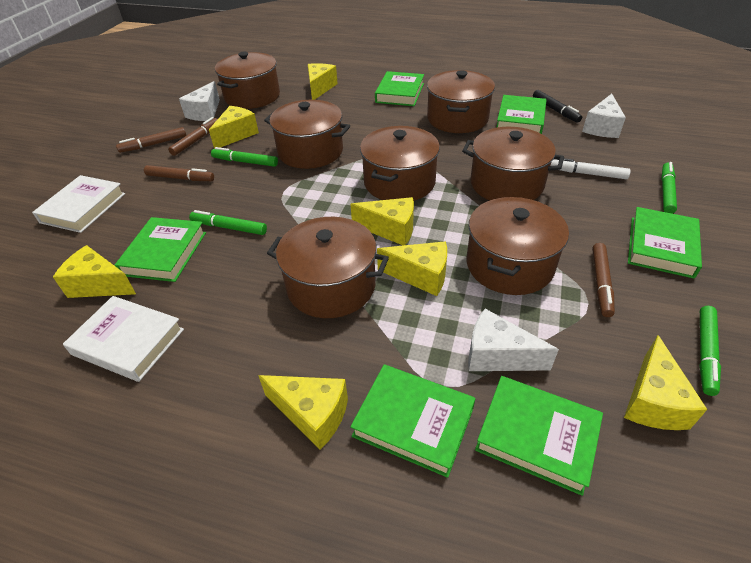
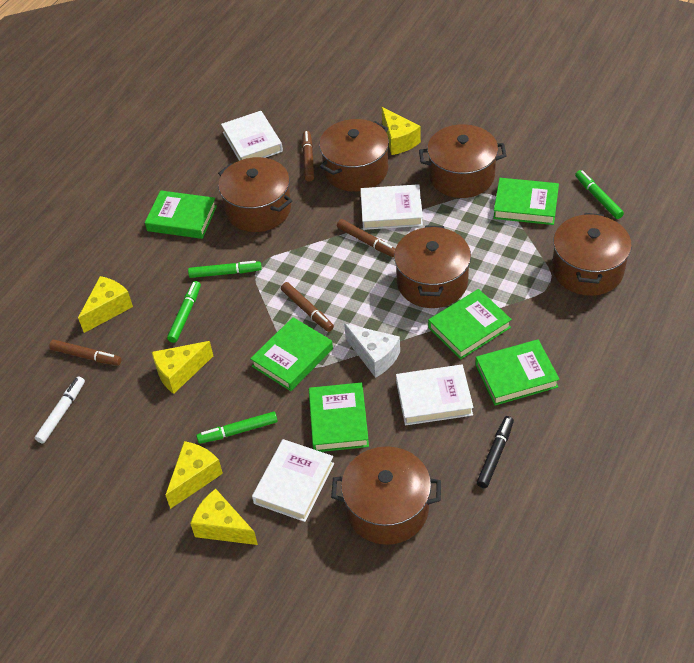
brown pot: [215,52,280,109] [264,100,350,169] [267,217,389,318] [360,126,440,201] [427,70,495,133] [462,127,564,200] [466,197,569,295] = 7 -> [218,157,292,232] [319,119,389,192] [331,446,441,545] [394,226,471,308] [419,124,506,198] [552,213,632,296] = 6
white book: [32,175,125,233] [63,296,184,382] = 2 -> [221,111,283,161] [252,439,334,522] [361,184,423,230] [396,365,474,425] = 4
white cheese: [179,81,220,121] [468,309,559,371] [582,94,626,138] = 3 -> [344,324,400,378] = 1
yellow cheese: [53,245,136,298] [209,106,259,149] [258,375,348,450] [308,63,338,100] [350,197,414,245] [377,241,447,296] [624,335,707,430] = 7 -> [78,276,133,333] [152,341,213,394] [166,441,223,509] [190,489,258,545] [382,107,421,155] = 5

